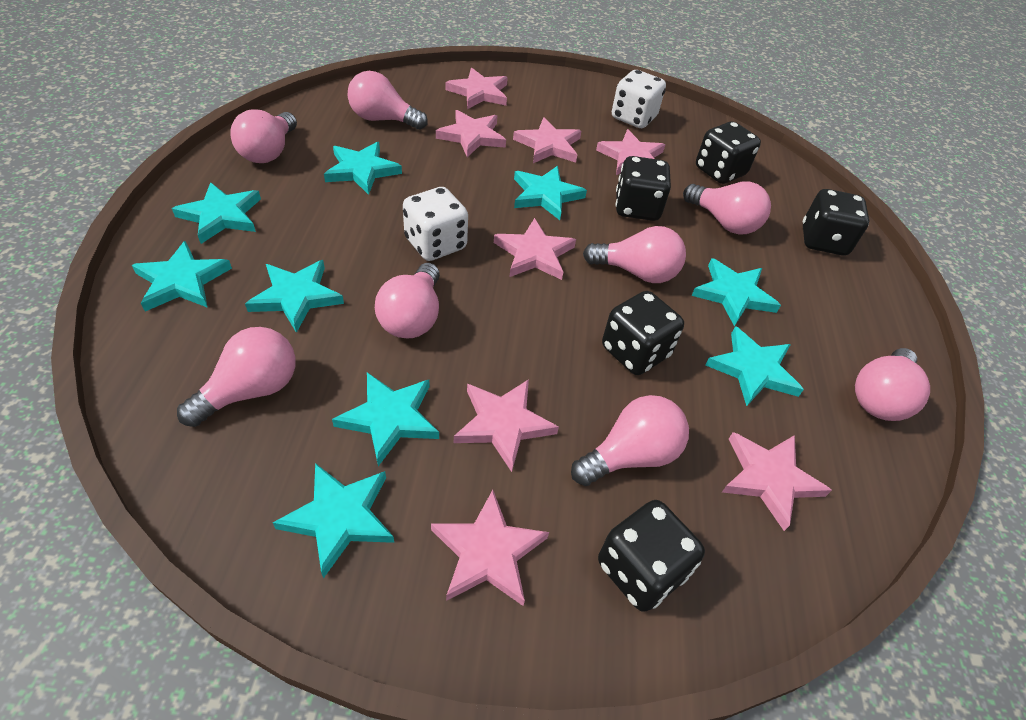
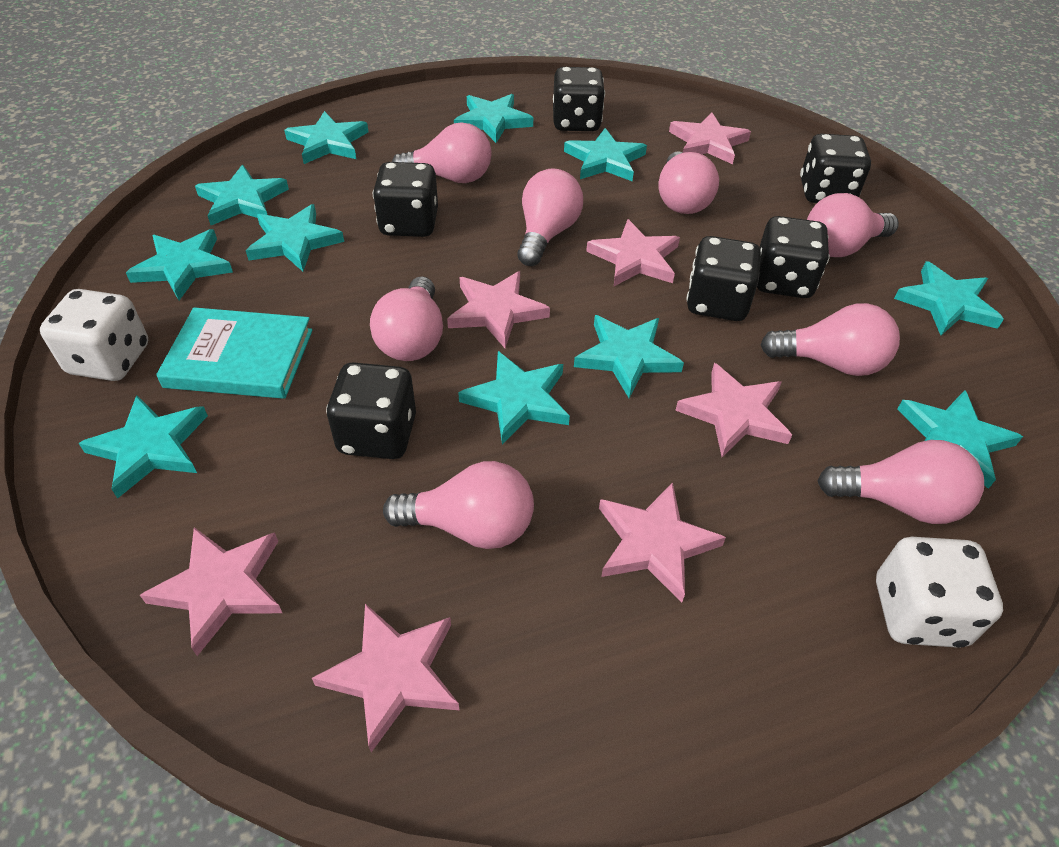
black dice: [598,500,705,612] [602,291,684,375] [615,156,671,221] [696,121,761,184] [803,189,869,255] = 5 -> [326,362,416,459] [373,162,438,237] [553,67,605,131] [686,236,761,321] [757,216,830,298] [800,134,871,203] = 6
pink star: [431,490,549,606] [436,110,506,157] [446,68,508,109] [454,379,559,472] [494,218,576,280] [513,117,581,163] [596,129,665,175] [722,432,832,531] = 8 -> [140,527,282,656] [312,604,459,752] [447,271,550,348] [586,219,680,286] [599,482,726,603] [669,112,751,164] [675,363,792,457] = 7
turquoise book: none = 0 -> [156,307,313,399] = 1
turquoise star: [132,241,232,311] [172,182,261,244] [245,260,344,333] [273,463,394,578] [324,142,402,195] [332,372,439,466] [514,166,587,220] [692,258,781,326] [706,326,804,406] = 9 -> [79,395,208,498] [126,229,233,300] [195,165,289,225] [246,204,344,271] [284,111,368,164] [454,94,533,143] [458,351,570,444] [564,128,647,181] [574,315,684,398] [894,261,1004,335] [897,390,1023,489] = 11

